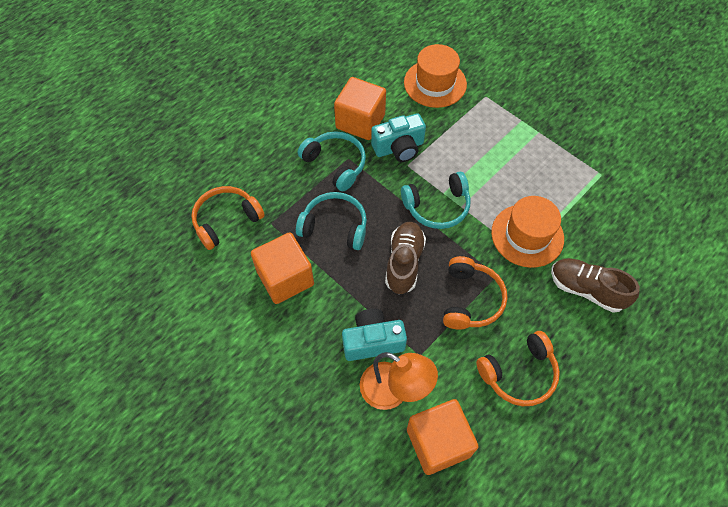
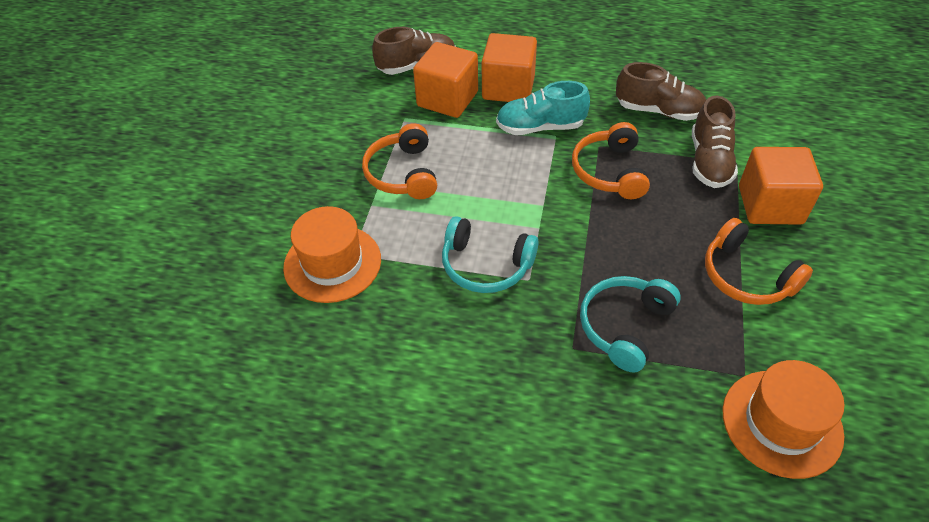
brown shoe: [385,222,426,294] [551,258,640,313] = 2 -> [372,27,456,75] [616,62,706,121] [692,96,738,188] = 3
orange lamp: [360,352,438,410] = 1 -> none = 0
turquoise camera: [342,309,407,361] [371,113,426,162] = 2 -> none = 0
turquoise headphones: [296,192,367,250] [298,131,366,191] [401,172,470,229] = 3 -> [442,216,539,293] [580,276,681,373] = 2
turquoise shoe: none = 0 -> [496,81,590,135] = 1

